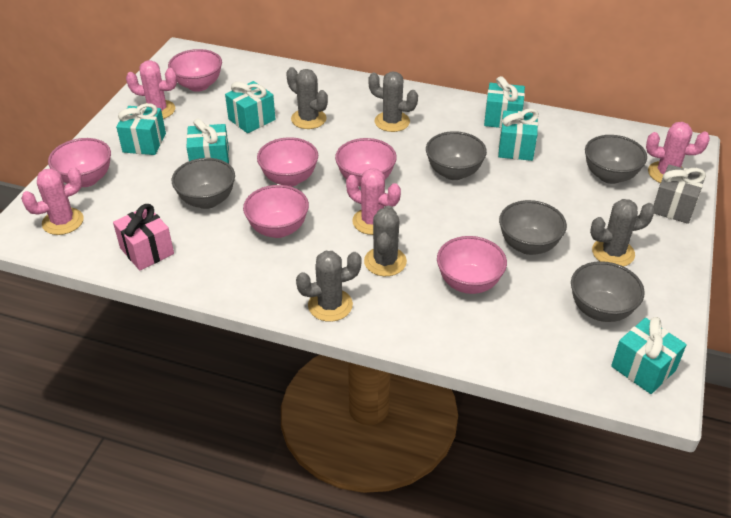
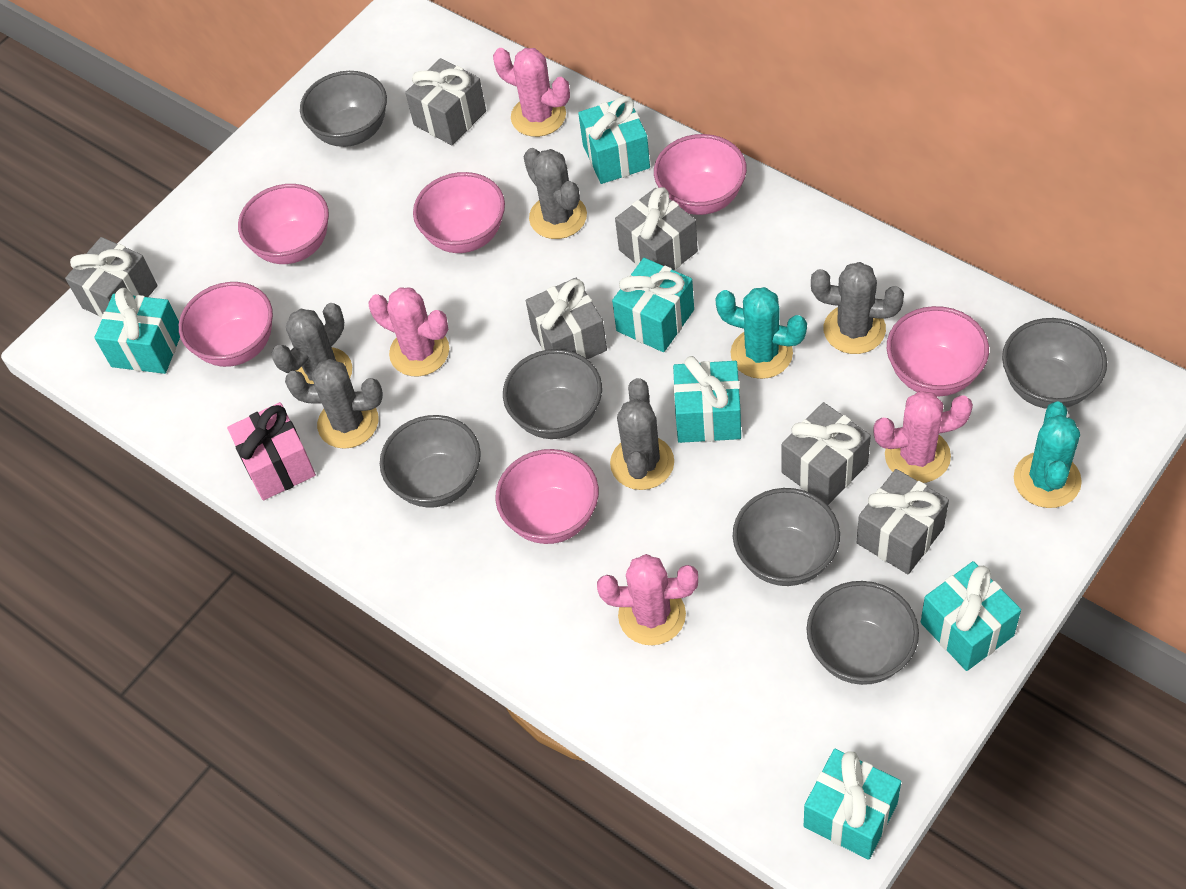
grey bowl: [172,158,235,209] [426,131,487,180] [499,200,567,255] [571,261,645,322] [585,135,647,184] = 5 -> [300,71,387,147] [380,415,481,508] [503,349,602,439] [733,488,840,586] [807,581,919,685] [1002,318,1107,409] = 6
grey gift: [653,164,706,224] = 1 -> [65,237,158,318] [405,58,486,145] [526,278,607,359] [615,187,698,270] [781,402,871,505] [857,469,949,574] = 6
turquoise cactus: none = 0 -> [716,287,807,379] [1014,402,1082,508] = 2

